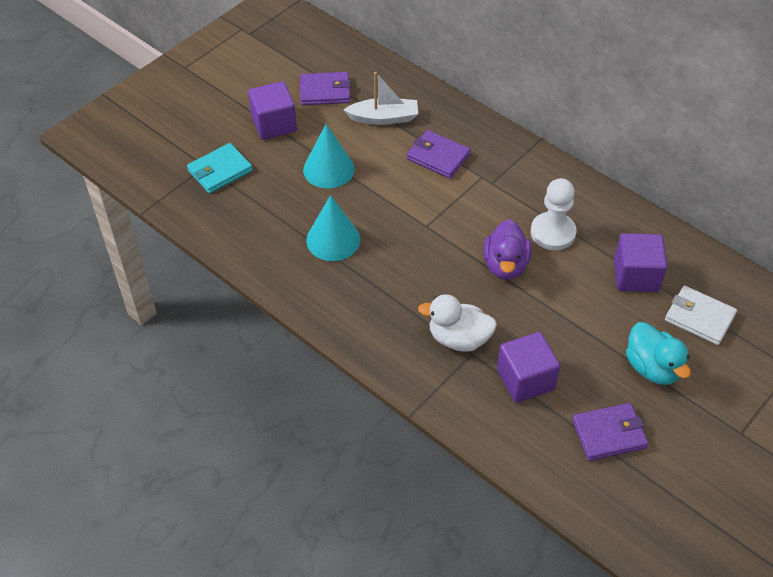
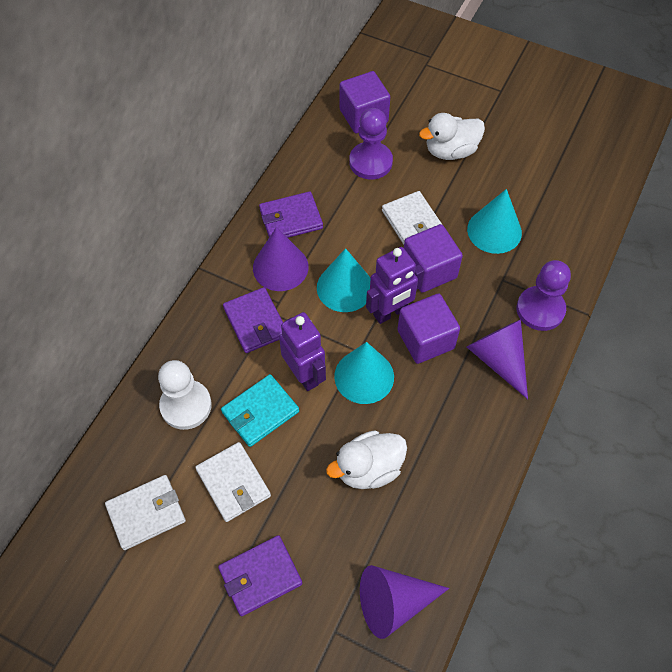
purple cone: none = 0 -> [253,227,309,291] [360,565,449,639] [467,319,528,399] = 3
purple duck: [483,219,532,280] = 1 -> none = 0
purple pawn: none = 0 -> [349,108,393,179] [517,260,571,331] = 2
purple robot: none = 0 -> [279,312,326,391] [366,247,424,324] = 2
turquoise cone: [303,124,355,188] [306,195,360,261] = 2 -> [317,248,371,312] [334,342,394,404] [467,189,522,254] = 3
turquoise duck: [626,322,691,385] = 1 -> none = 0
white boat: [344,72,418,125] = 1 -> none = 0
white duck: [418,294,497,352] = 1 -> [326,430,407,489] [419,113,485,160] = 2
white wallet: [665,286,737,345] = 1 -> [105,475,186,550] [195,442,271,522] [382,191,442,245] = 3

